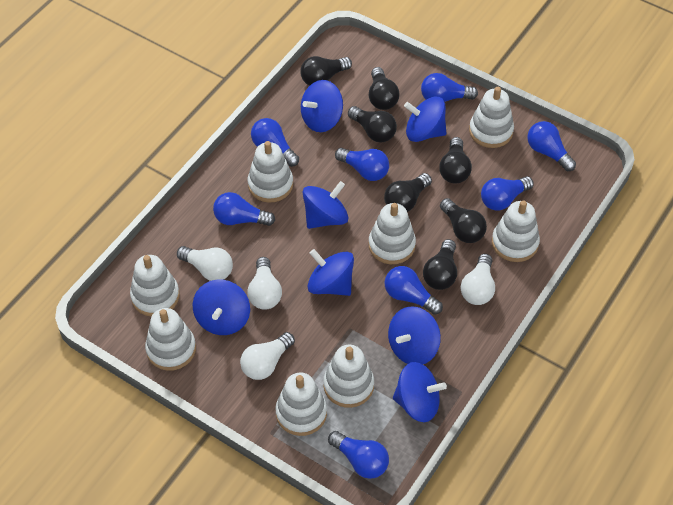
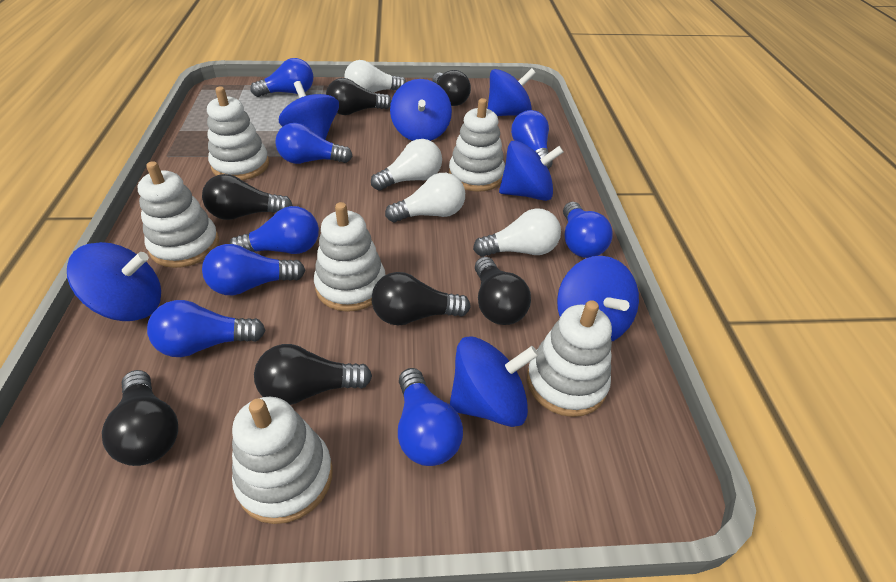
white stacking toy: [130,255,180,317] [145,308,196,371] [248,141,293,203] [275,372,327,436] [323,345,374,408] [368,203,416,264] [469,87,514,148] [492,200,540,262] = 8 -> [138,161,219,268] [207,86,269,180] [232,397,333,524] [314,202,386,312] [449,98,505,192] [527,300,612,417] = 6

